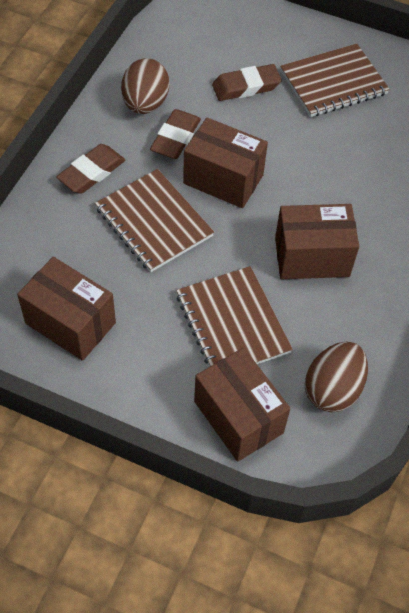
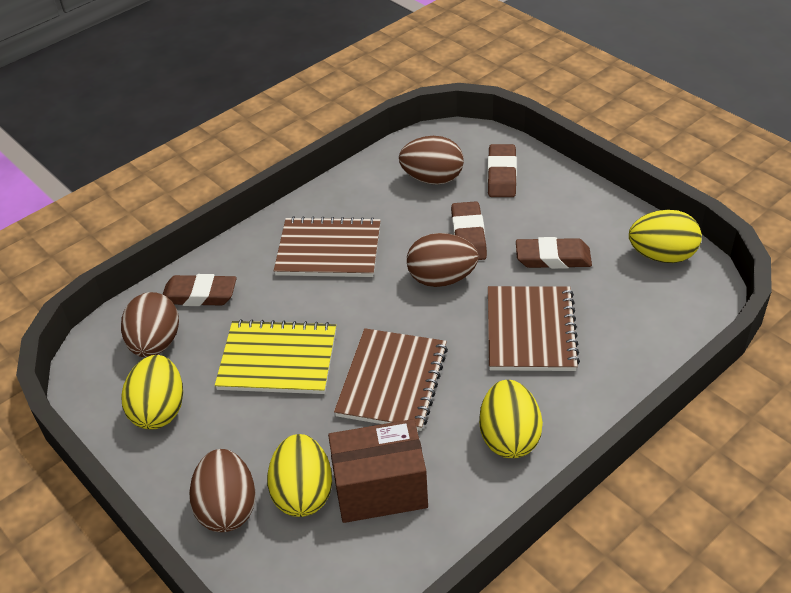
brown box: [17,257,116,361] [183,118,268,208] [194,348,290,462] [275,204,359,279] = 4 -> [328,419,428,523] = 1
brown egg: [121,58,169,114] [305,342,368,412] = 2 -> [121,292,179,357] [189,449,256,532] [399,136,464,185] [407,233,479,287] = 4
brown eraser: [56,144,125,194] [150,109,201,159] [212,64,282,101] = 3 -> [163,274,237,306] [451,201,487,260] [487,144,517,197] [516,237,592,269] = 4
yellow egg: none = 0 -> [121,355,183,429] [267,434,332,517] [479,380,543,458] [629,210,702,263] = 4
yellow notebook: none = 0 -> [215,319,336,394] = 1

